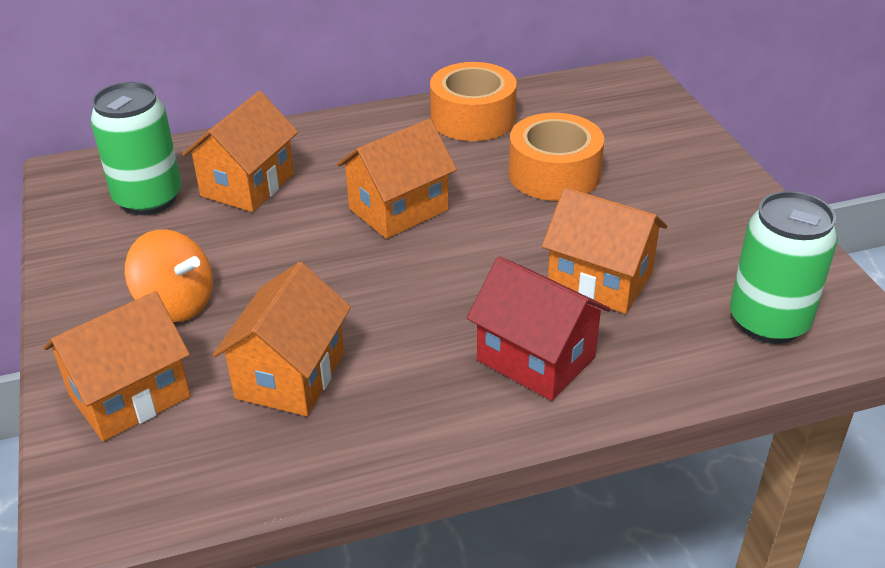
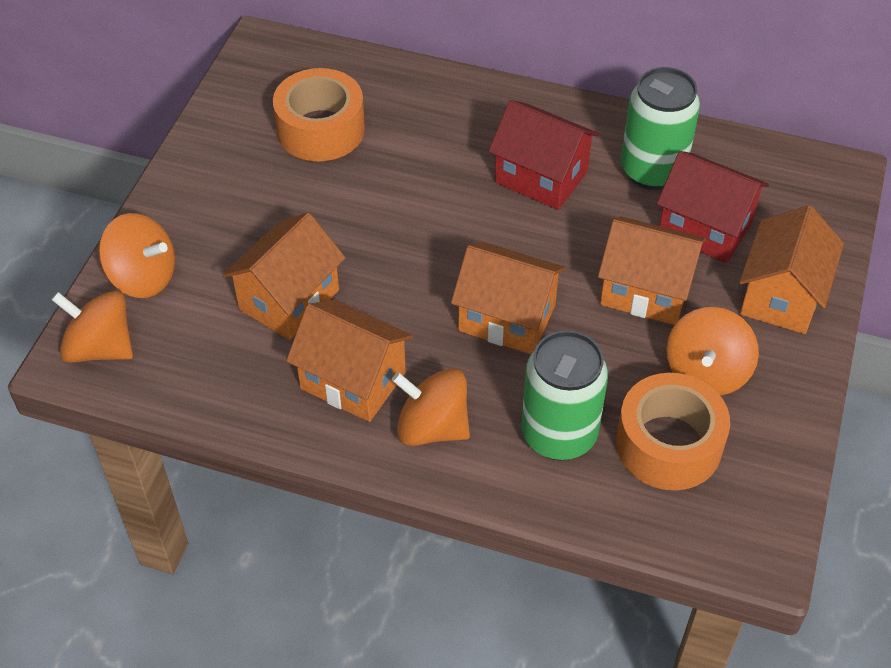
orange spinning top: [124,229,213,322] = 1 -> [51,290,133,363] [99,213,175,298] [392,368,470,446] [666,307,759,396] = 4
red house: [467,256,611,401] = 1 -> [488,100,599,210] [657,151,769,263] = 2

